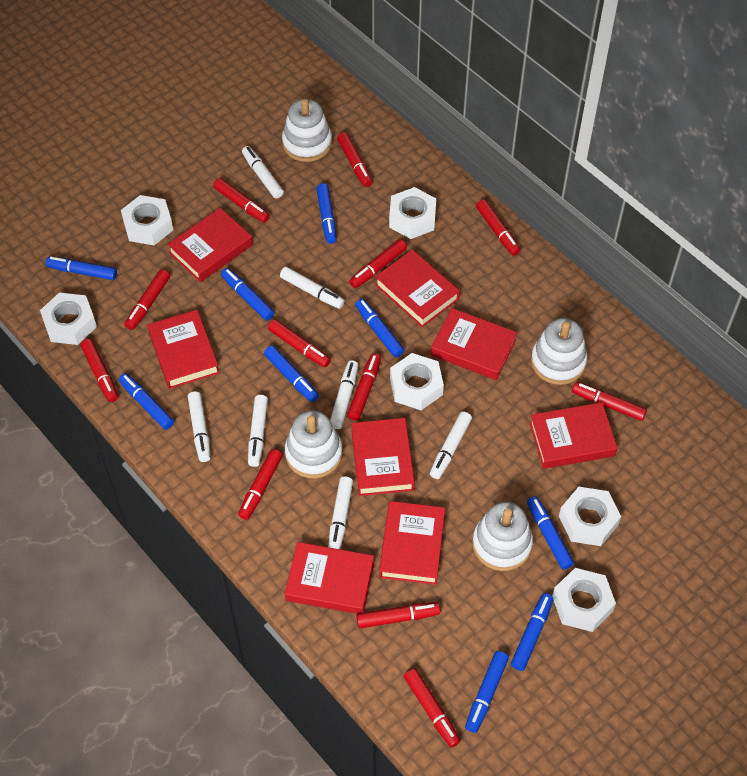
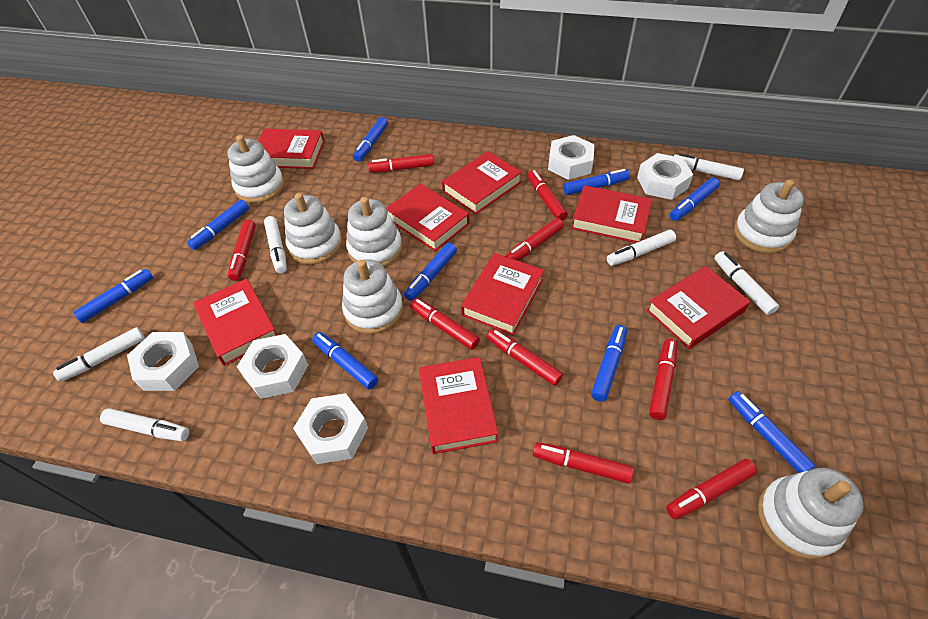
red marker: [81,339,118,402] [125,269,170,330] [213,178,270,223] [238,449,283,520] [268,319,331,367] [337,132,372,187] [347,353,381,421] [349,239,407,288] [356,602,440,628] [404,669,461,748] [476,199,521,256] [572,382,647,421] = 12 -> [228,220,256,281] [368,154,434,173] [410,298,480,350] [487,329,563,386] [505,218,564,261] [527,170,568,221] [533,442,634,484] [649,339,677,420] [666,459,757,520] = 9
white marker: [188,391,211,462] [242,146,284,198] [248,395,268,467] [280,267,345,309] [328,476,353,549] [330,360,358,429] [430,412,472,479] = 7 -> [53,327,145,382] [100,408,189,441] [264,216,287,273] [607,230,676,266] [674,153,744,180] [714,251,779,315] = 6
white nut: [40,293,97,345] [121,195,173,245] [389,187,436,239] [390,353,444,410] [552,568,616,632] [559,487,621,546] = 6 -> [127,332,199,391] [237,334,308,399] [293,393,368,464] [548,135,595,180] [637,153,694,200] = 5
white stacking toy: [282,99,332,162] [285,410,343,479] [472,502,533,571] [531,318,587,385] = 4 -> [228,135,284,203] [284,193,342,264] [342,259,403,334] [346,197,402,267] [734,180,804,253] [758,468,863,559] = 6

